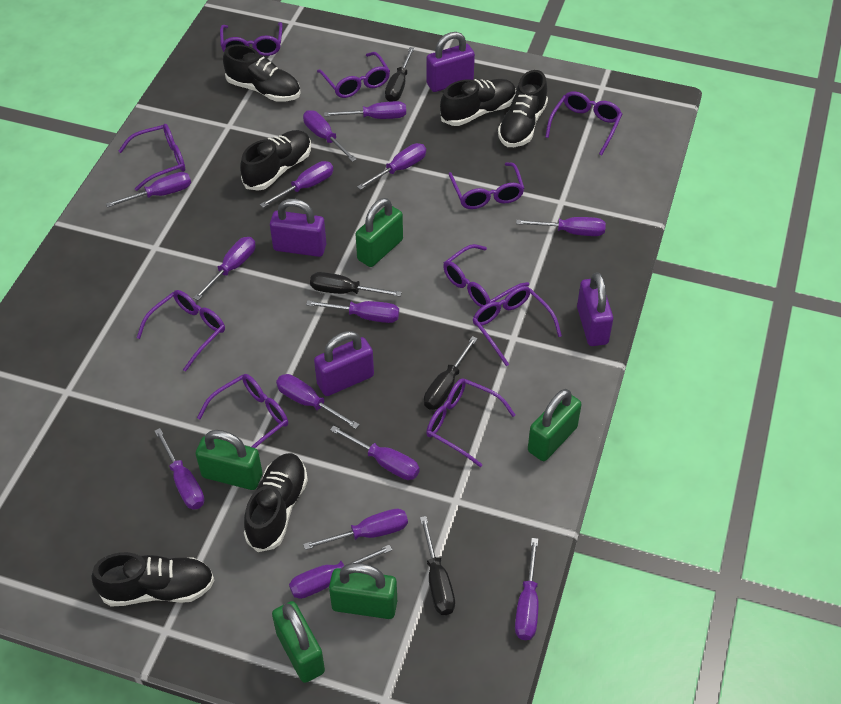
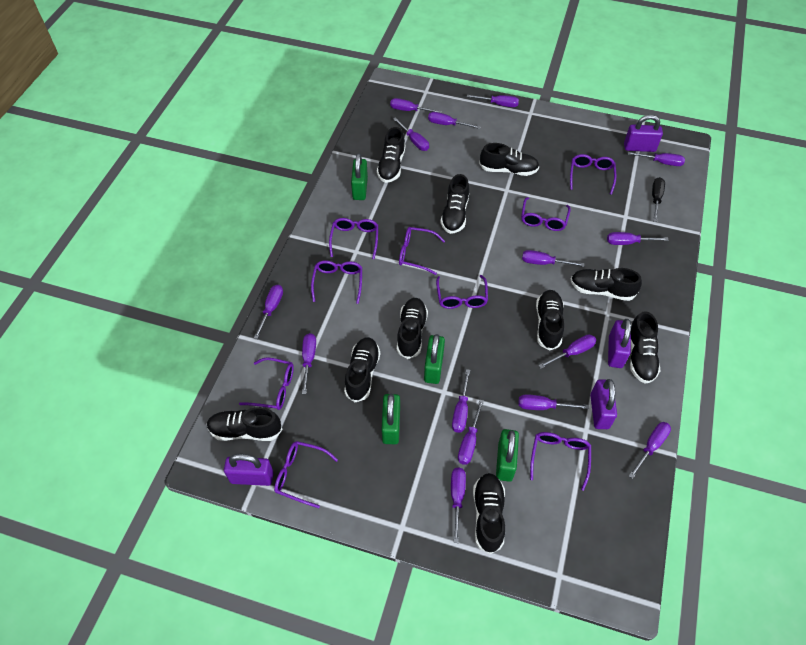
black screwdriver: [310,272,402,297] [385,47,415,102] [420,516,455,615] [424,336,478,410] = 4 -> [652,177,665,222] = 1
black shoe: [91,552,214,607] [223,44,301,102] [240,130,311,191] [244,453,308,552] [440,79,516,126] [498,70,548,147] = 6 -> [207,407,283,441] [344,337,380,402] [377,127,405,183] [397,298,428,359] [440,174,469,234] [473,473,505,554] [479,143,539,176] [536,290,564,351] [571,268,642,301] [630,311,660,384] = 10
green padlock: [196,430,263,490] [272,601,325,683] [329,563,397,619] [355,198,403,267] [528,389,582,461] = 5 -> [351,153,368,200] [382,394,400,444] [424,334,445,384] [496,429,519,482] = 4
purple glasses: [119,124,185,191] [137,290,225,372] [197,374,288,448] [220,22,283,56] [317,52,390,98] [426,378,515,467] [443,244,529,307] [449,162,524,209] [472,286,562,366] [545,91,622,155] = 10 -> [239,357,294,410] [274,441,338,508] [311,261,362,304] [329,218,378,259] [399,227,445,275] [436,275,488,309] [521,197,571,231] [530,432,591,491] [570,154,616,195] = 9
purple screwdriver: [106,172,191,208] [155,428,205,510] [194,237,255,300] [260,161,333,208] [276,374,360,429] [289,545,392,599] [303,110,357,162] [303,509,408,550] [306,300,399,323] [324,101,406,119] [330,425,420,480] [357,143,426,190] [515,538,538,640] [516,217,606,236] = 14 -> [254,285,283,339] [302,333,316,394] [390,98,442,113] [393,117,429,151] [428,112,481,129] [451,468,466,543] [452,369,470,433] [458,400,484,465] [467,95,519,107] [518,394,589,410] [522,250,584,267] [538,334,596,368] [607,232,668,245] [628,152,685,166] [629,422,671,479] = 15

